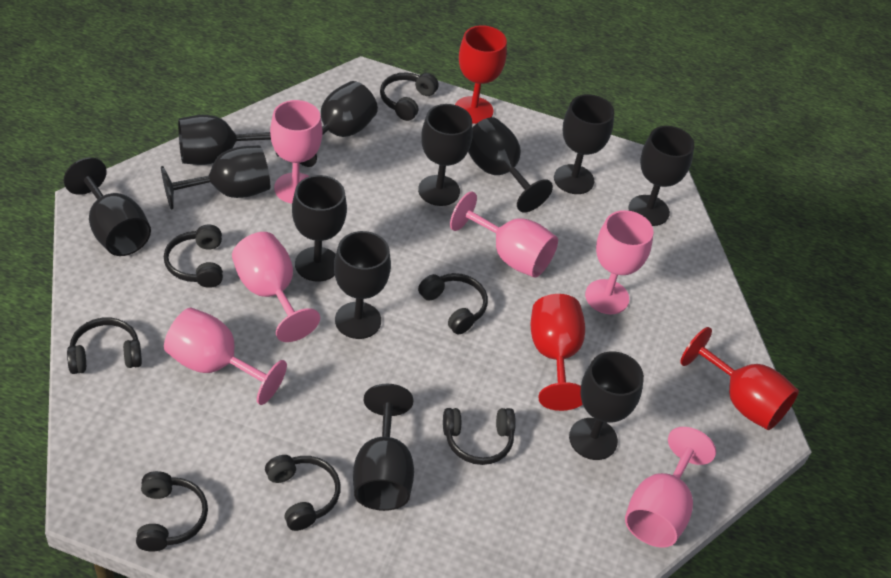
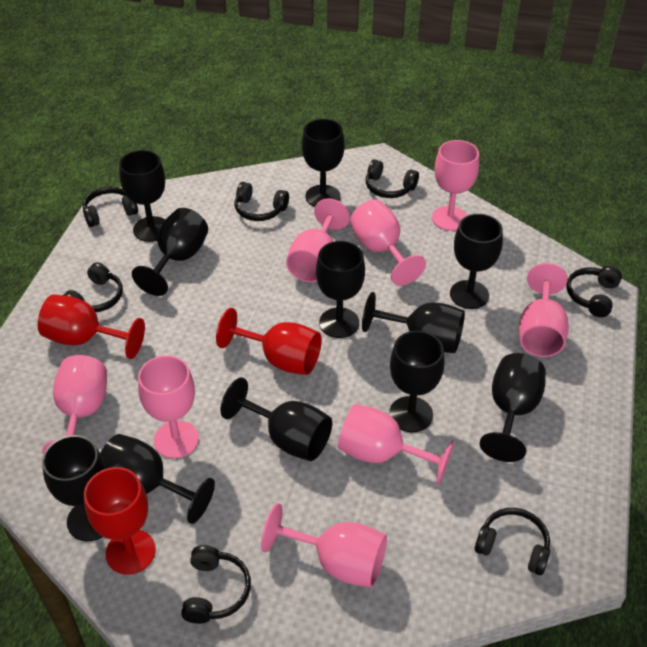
black goblet: [64,157,151,256] [161,145,270,210] [178,115,279,165] [292,175,347,282] [300,81,378,167] [334,231,391,339] [353,384,414,511] [418,104,473,206] [468,117,553,212] [554,94,614,194] [569,351,644,460] [628,126,695,226] = 12 -> [42,435,106,541] [100,434,215,524] [119,150,165,242] [132,208,208,296] [220,377,332,461] [302,119,345,207] [316,241,365,338] [362,292,465,353] [389,331,445,432] [450,214,503,309] [479,353,546,462] = 11
pink goblet: [164,307,287,405] [232,232,320,342] [270,100,322,203] [450,191,558,277] [585,210,653,314] [625,427,716,548] = 6 -> [42,355,107,454] [138,355,199,458] [261,503,387,588] [286,199,350,282] [338,404,454,486] [350,200,426,286] [432,140,479,231] [519,263,569,357] = 8

